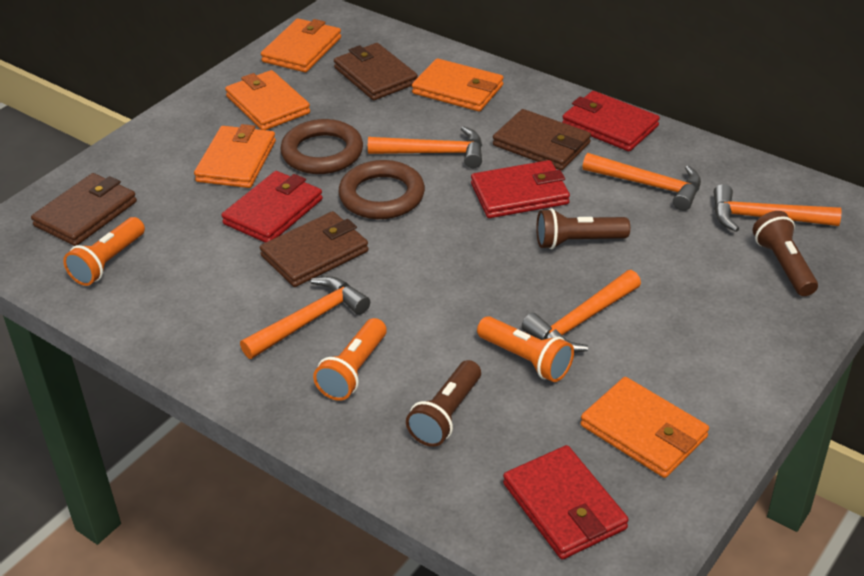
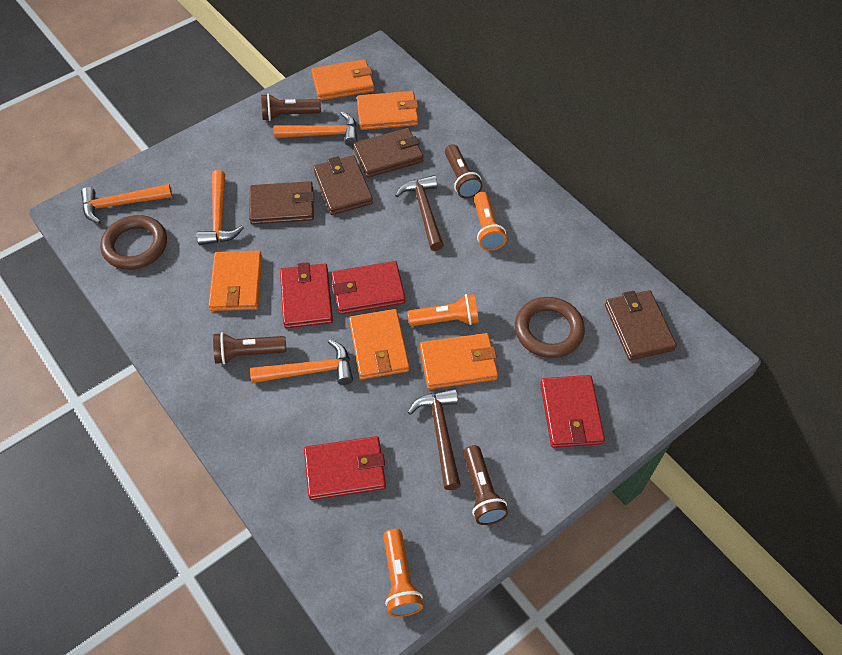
brown flashlight: [406,360,481,447] [536,208,630,249] [752,211,818,296] = 3 -> [213,332,286,364] [261,94,321,121] [445,144,483,199] [463,445,508,525] = 4
brown hammer: none = 0 -> [395,175,444,251] [407,388,461,490] = 2
orange hammer: [240,276,370,359] [368,126,482,168] [522,270,641,353] [582,153,701,211] [714,184,842,232] = 5 -> [81,184,172,224] [197,170,244,245] [250,340,353,385] [274,112,357,146] = 4

